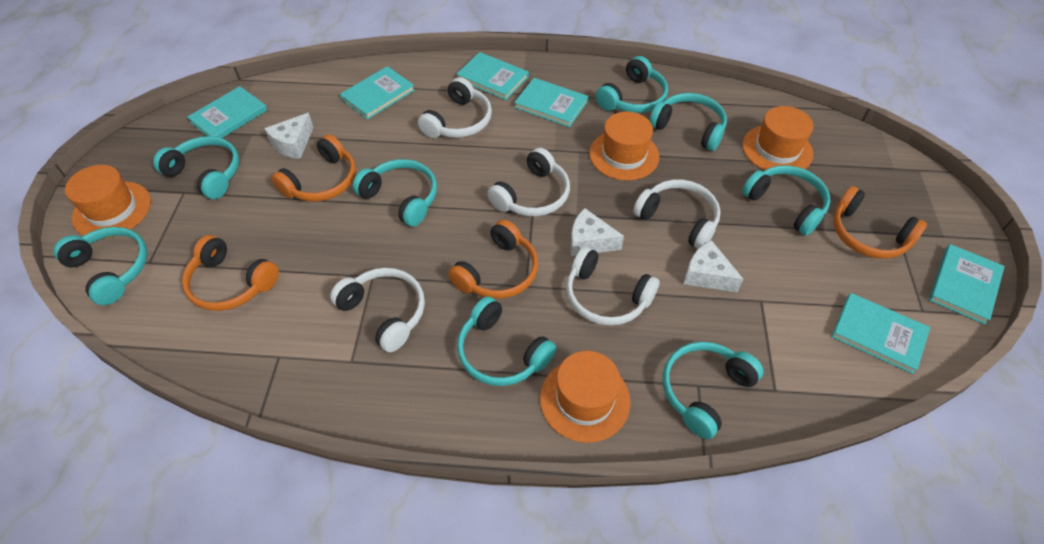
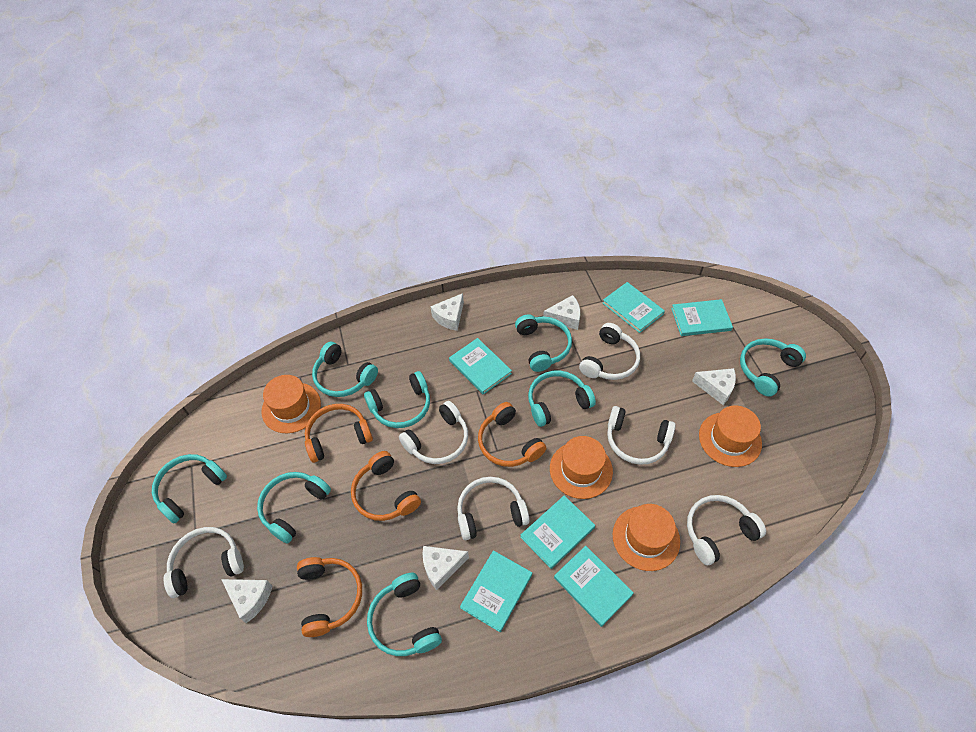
white cheese: [264,113,313,159] [570,208,624,256] [684,240,743,292] = 3 -> [221,579,272,623] [423,546,469,590] [430,293,464,331] [543,295,580,330] [692,368,736,405] = 5
white headphones: [330,268,425,352] [418,77,492,138] [487,148,570,216] [566,247,660,326] [633,180,721,249] = 5 -> [164,527,244,598] [399,401,468,464] [457,477,530,540] [579,323,640,380] [607,406,676,465] [687,495,766,565] = 6

